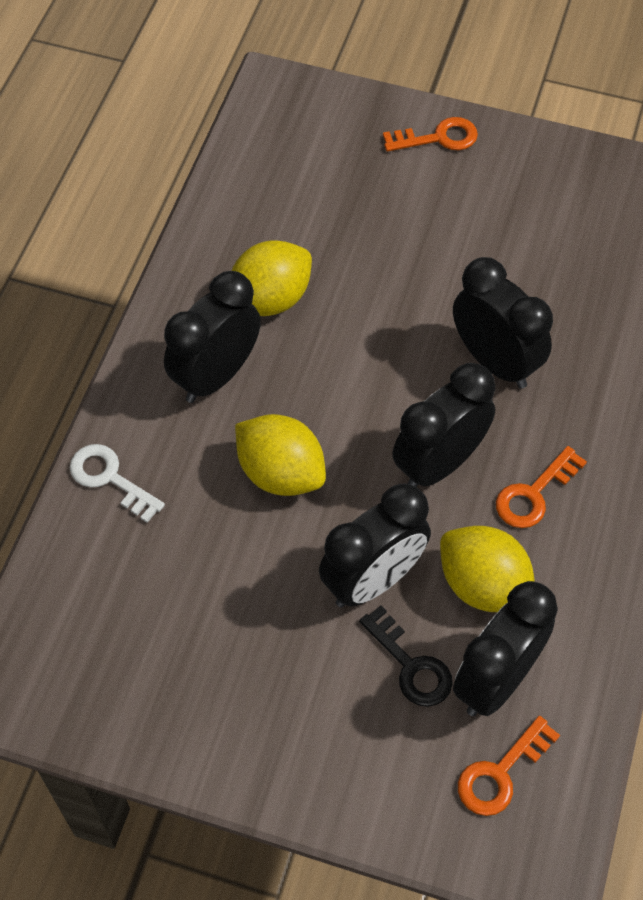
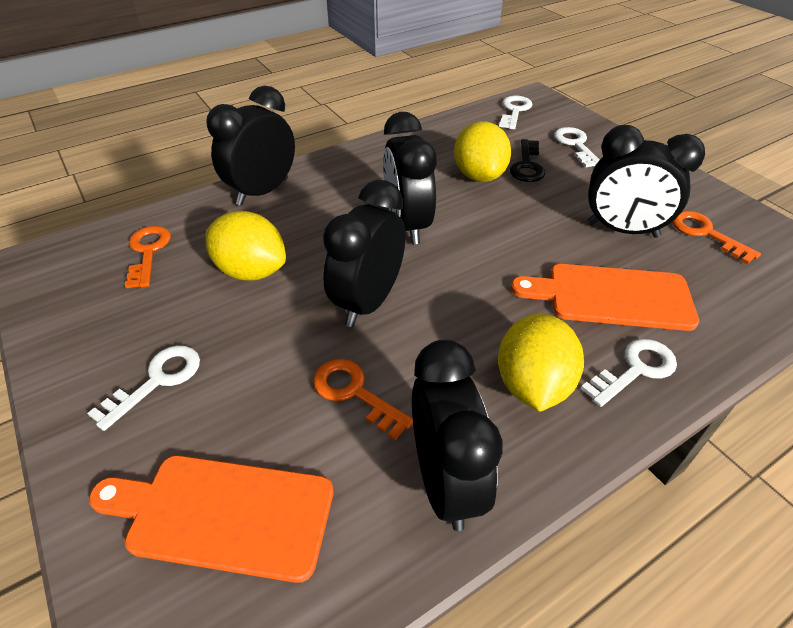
orange cutting board: none = 0 -> [89,455,334,583] [511,264,699,331] = 2
white key: [70,444,165,523] = 1 -> [87,345,200,431] [499,95,532,129] [554,127,599,168] [580,339,677,407] = 4

